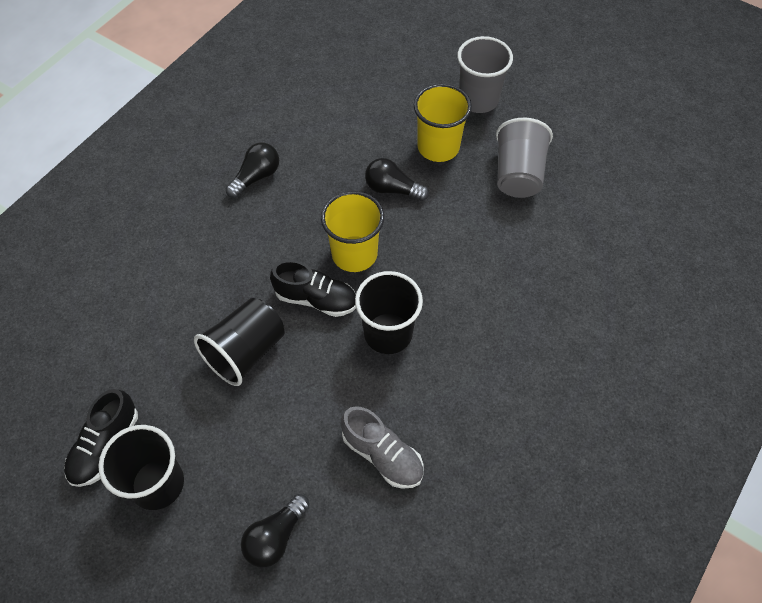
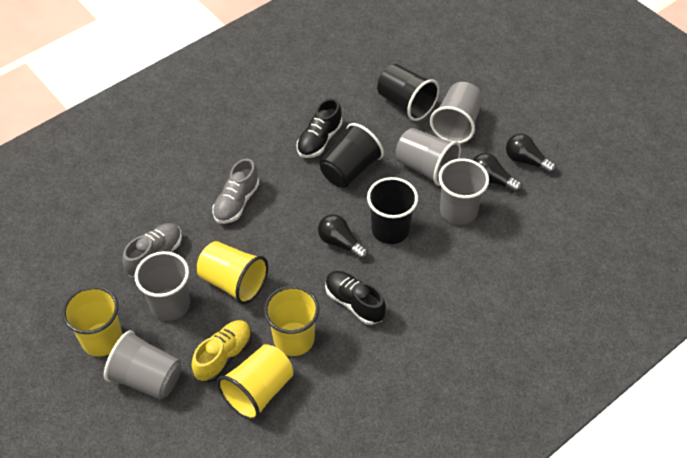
grey cup: [457,36,513,113] [496,118,553,198] = 2 -> [104,330,182,400] [135,251,190,321] [396,128,461,186] [430,82,483,143] [438,158,489,225] = 5
grey shoe: [341,406,423,489] = 1 -> [122,223,182,277] [212,158,259,224] = 2
yellow cup: [321,191,384,272] [414,84,472,162] = 2 -> [62,286,123,357] [197,241,268,304] [217,344,293,421] [264,286,319,356] = 4
yellow shoe: none = 0 -> [192,320,252,382] = 1

